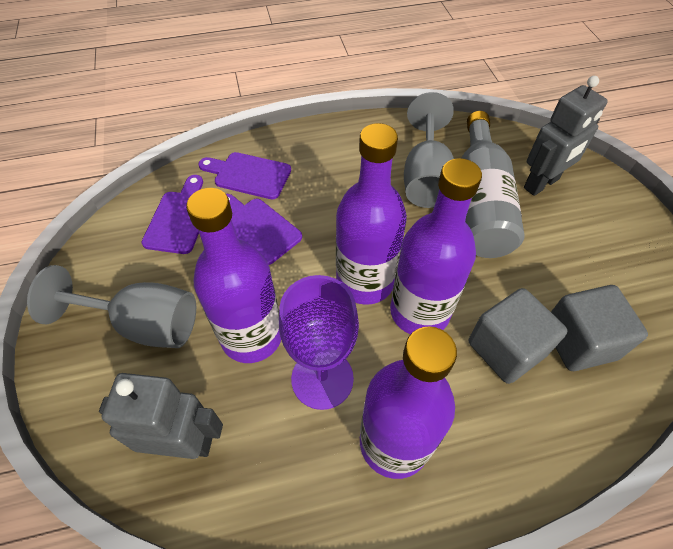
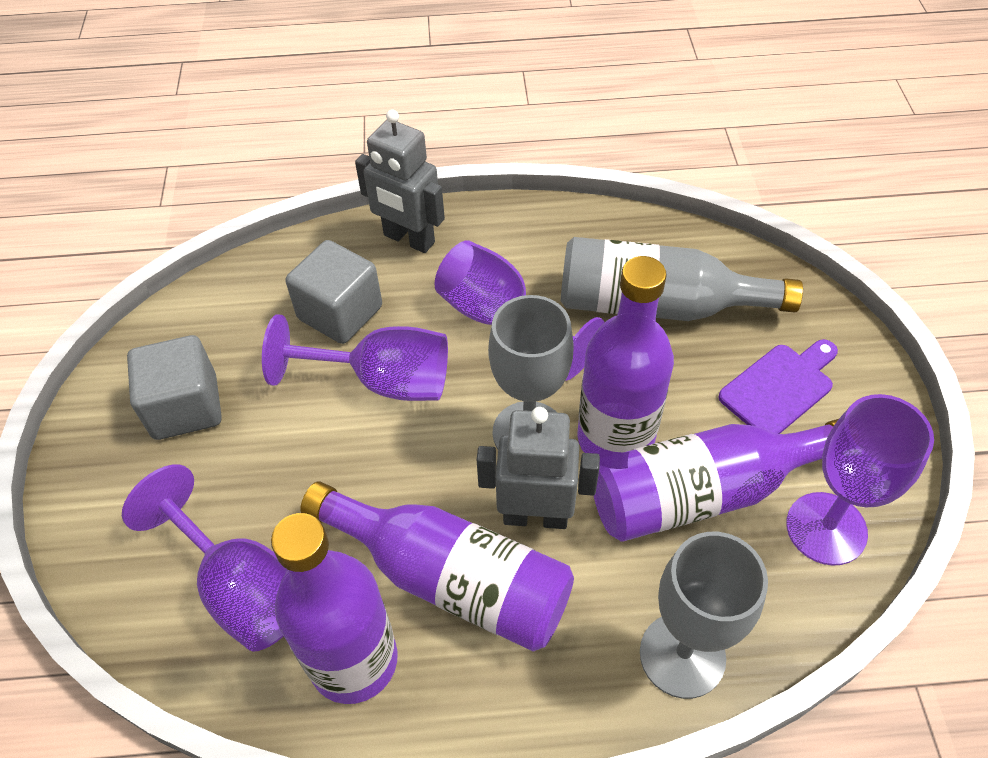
purple cutting board: [142,175,203,254] [198,152,291,199] [226,194,302,265] = 3 -> [718,339,838,434] = 1
purple goblet: [279,275,359,410] = 1 -> [122,464,287,651] [262,314,448,401] [434,241,605,381] [786,394,934,566] = 4

